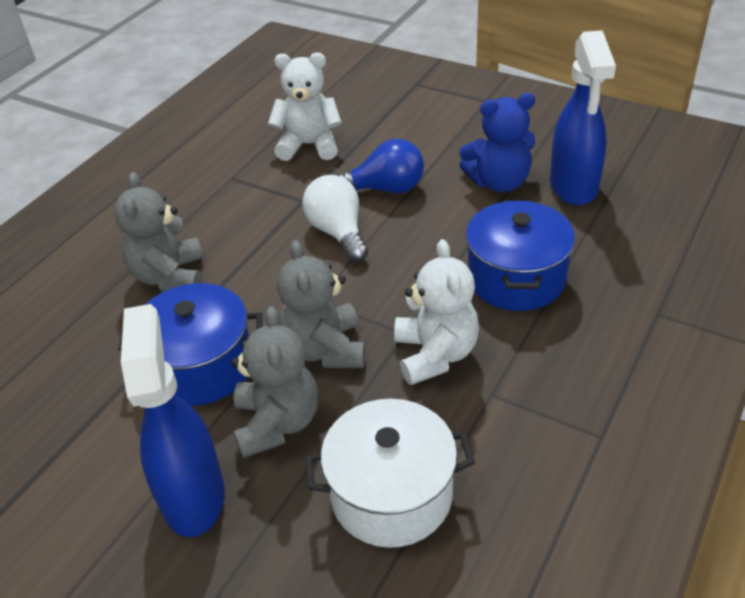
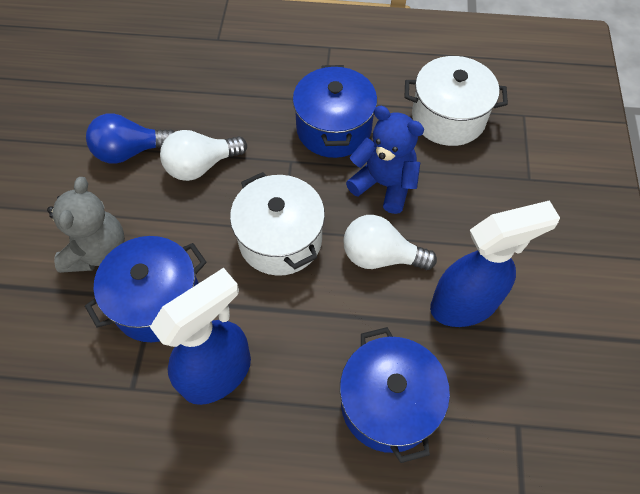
blue pot: [118,283,263,406] [466,201,575,311] = 2 -> [85,236,207,342] [293,65,377,158] [340,327,450,463] = 3
grey teddy bear: [114,172,203,291] [231,306,318,458] [277,240,365,368] = 3 -> [47,177,125,273] = 1
white light bulb: [302,175,368,262] = 1 -> [160,130,247,181] [343,215,437,270] = 2
white pot: [305,399,475,548] = 1 -> [230,172,325,276] [405,56,508,146] = 2
white teddy bear: [268,53,342,161] [394,239,479,385] = 2 -> none = 0

